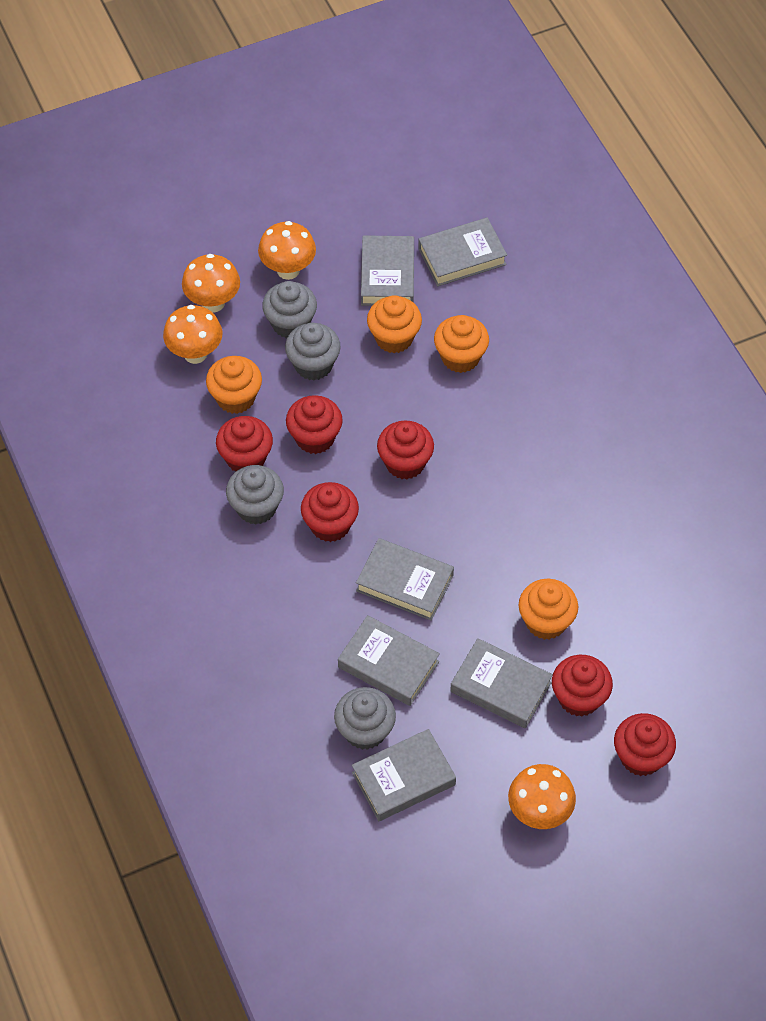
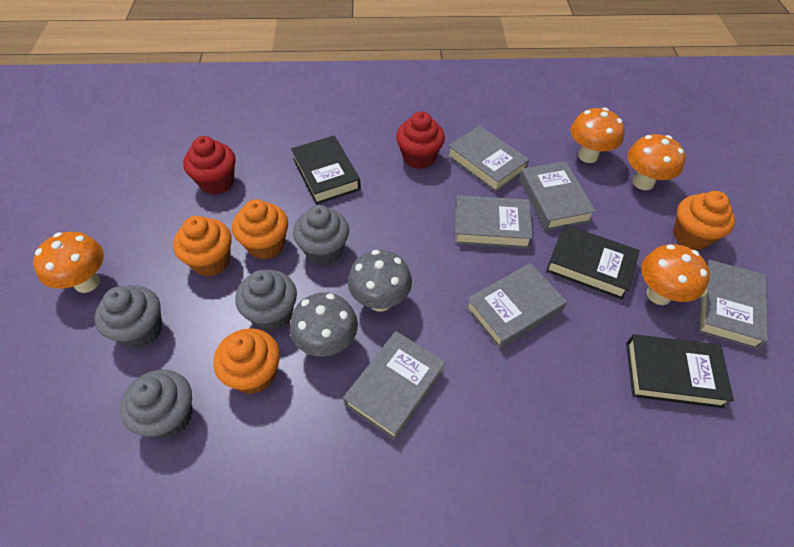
black book: none = 0 -> [291,136,361,204] [546,224,640,299] [626,334,734,408] = 3
grey mushroom: none = 0 -> [290,292,358,357] [348,250,412,312] = 2
red cupcake: [216,416,273,471] [286,395,343,454] [301,482,359,542] [377,420,434,479] [552,655,613,717] [614,713,676,776] = 6 -> [183,136,236,195] [396,112,445,169] = 2

